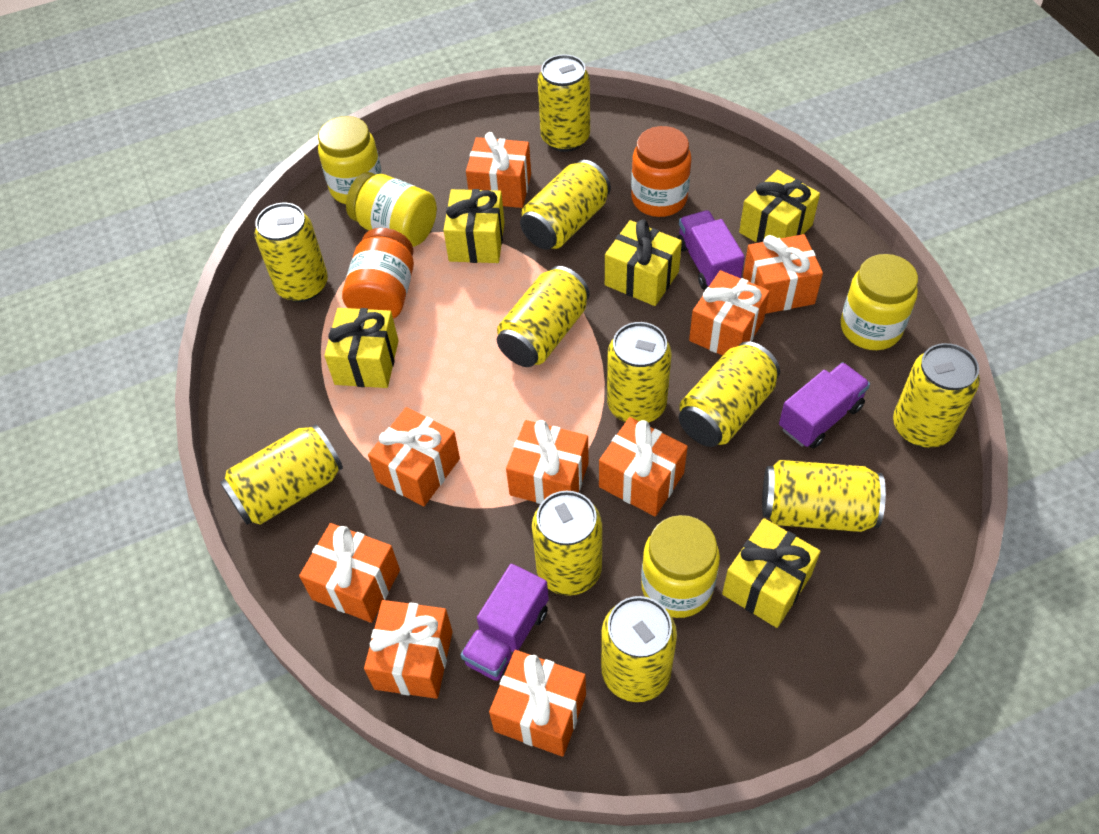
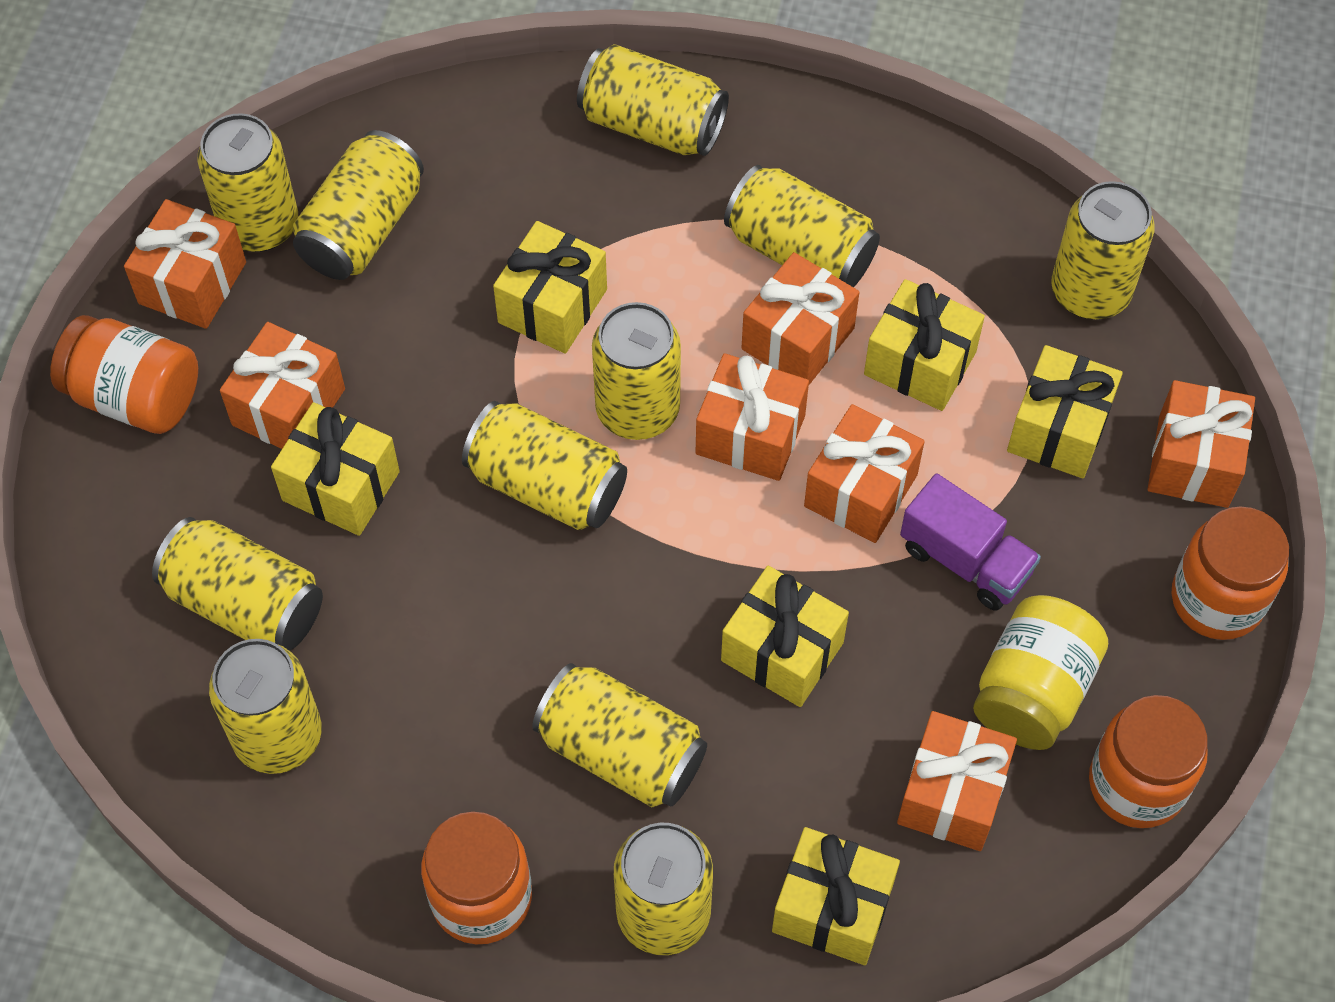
orange gift: [299,523,400,623] [364,600,453,699] [368,407,460,507] [466,132,531,208] [489,650,586,757] [506,420,589,504] [599,417,688,517] [689,270,770,356] [743,234,823,314] = 9 -> [124,199,246,329] [220,322,345,449] [696,353,809,481] [741,252,859,385] [804,404,925,543] [897,711,1017,851] [1148,380,1255,508] = 7
orange jar: [342,228,414,319] [631,126,691,217] = 2 -> [50,315,198,434] [421,812,532,944] [1089,695,1208,828] [1172,506,1289,640] = 4
purple truck: [461,564,549,681] [677,210,745,290] [779,362,870,449] = 3 -> [900,474,1041,611] = 1
yellow gift: [324,308,399,388] [443,189,505,263] [605,219,682,306] [722,518,821,628] [739,170,820,243] = 5 -> [271,402,400,536] [493,221,607,354] [721,566,849,707] [772,827,900,965] [864,279,985,411] [1007,345,1123,478] = 6
yellow jar: [318,116,382,204] [346,172,437,247] [641,515,720,618] [841,254,918,350] = 4 -> [973,595,1108,750] = 1

